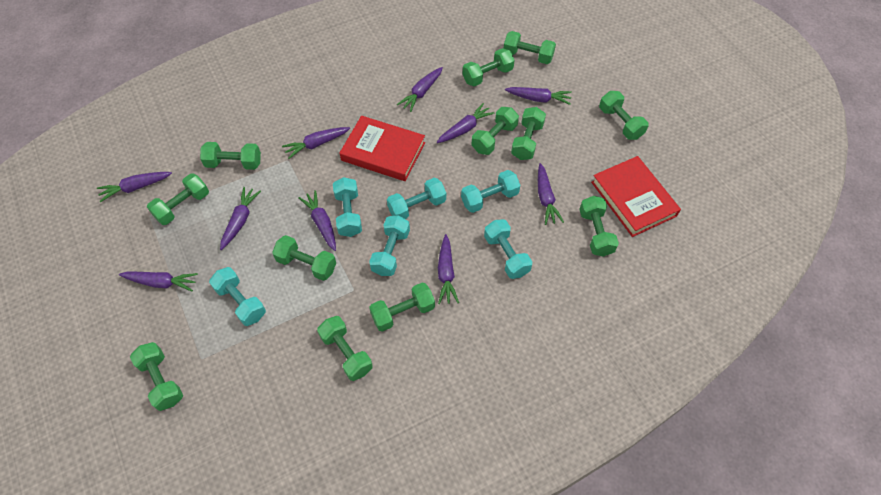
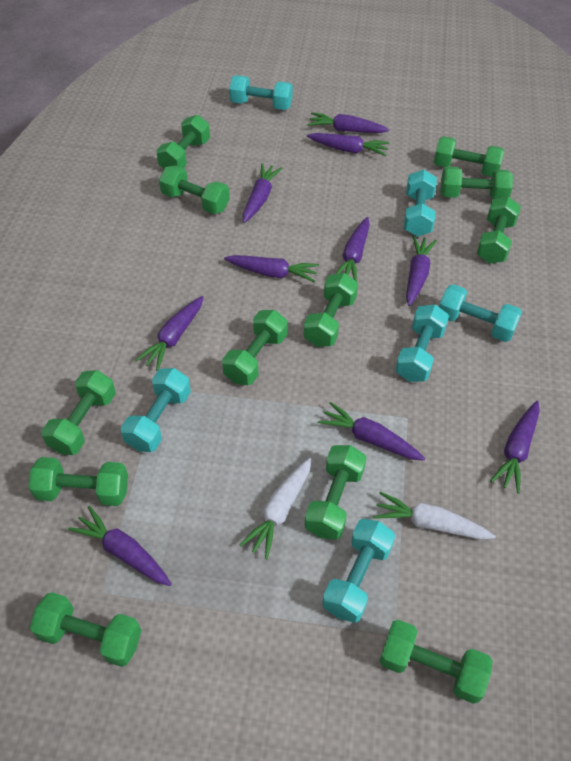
red book: [340,116,425,181] [591,156,681,237] = 2 -> none = 0
white carrot: none = 0 -> [240,458,312,559] [374,491,496,540] = 2

